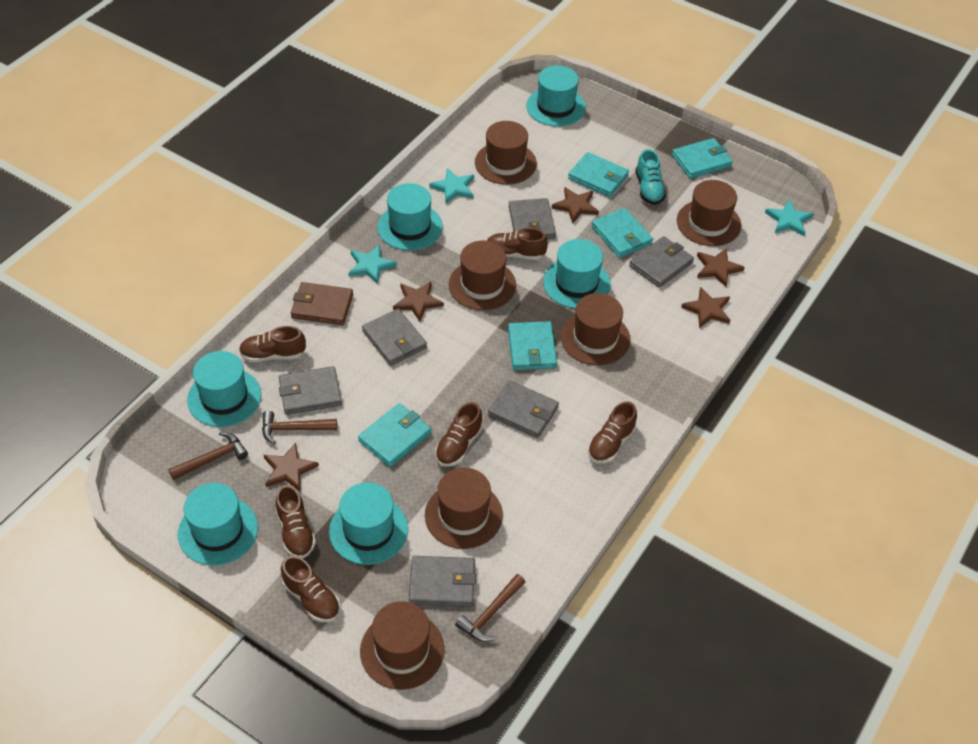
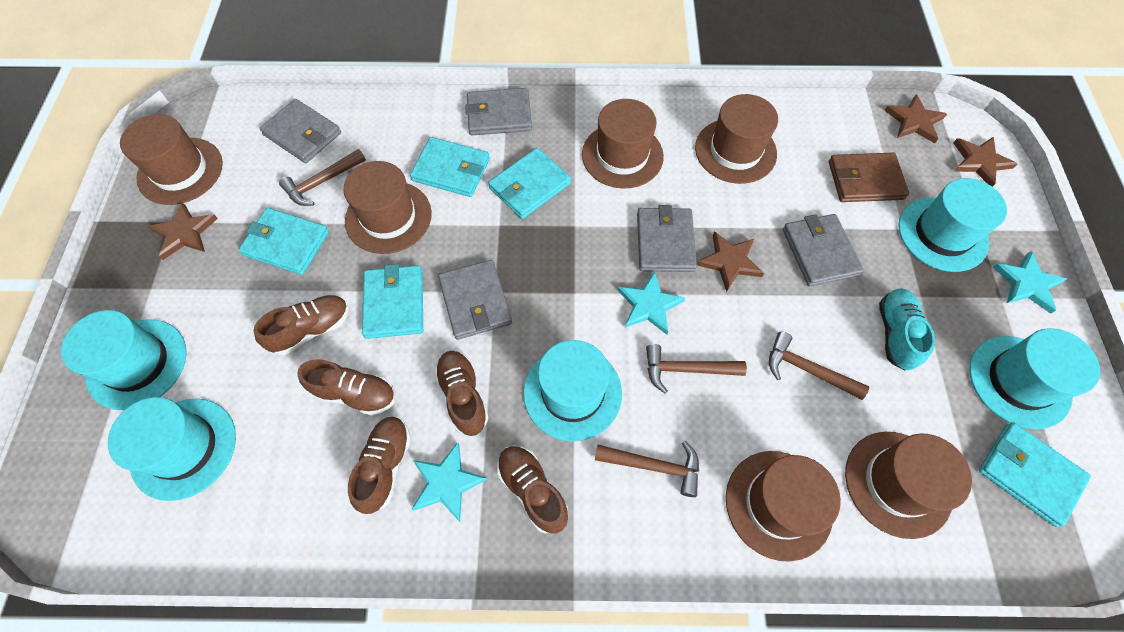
brown hammer: [168,432,248,480] [262,411,337,445] [455,574,525,642] = 3 -> [279,149,366,206] [595,441,699,497] [646,344,747,394] [769,332,869,400] = 4
brown shoe: [239,326,306,362] [276,485,316,559] [281,556,340,622] [435,402,483,467] [487,228,548,260] [588,402,637,463] = 6 -> [253,295,349,355] [297,359,395,416] [348,417,411,514] [434,351,488,436] [497,445,568,534] = 5
brown star: [264,443,319,491] [393,282,444,321] [552,187,599,223] [681,287,730,328] [697,248,745,287] = 5 -> [148,202,218,260] [697,231,764,292] [884,94,947,143] [953,137,1017,187] = 4
grey wallet: [279,366,342,415] [362,309,427,366] [409,556,476,607] [488,380,559,438] [509,198,556,239] [629,236,694,288] = 6 -> [259,99,341,163] [438,260,512,340] [466,88,532,135] [637,205,697,272] [783,214,864,286] = 5
turquoise hat: [178,483,258,566] [187,351,261,427] [329,482,408,565] [377,183,443,250] [526,65,586,127] [543,239,611,309] = 6 -> [61,310,187,410] [108,397,236,501] [523,340,622,441] [898,178,1007,272] [969,328,1100,429] = 5

